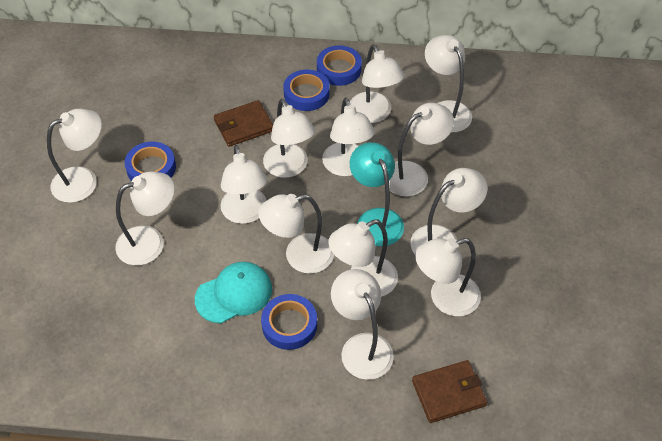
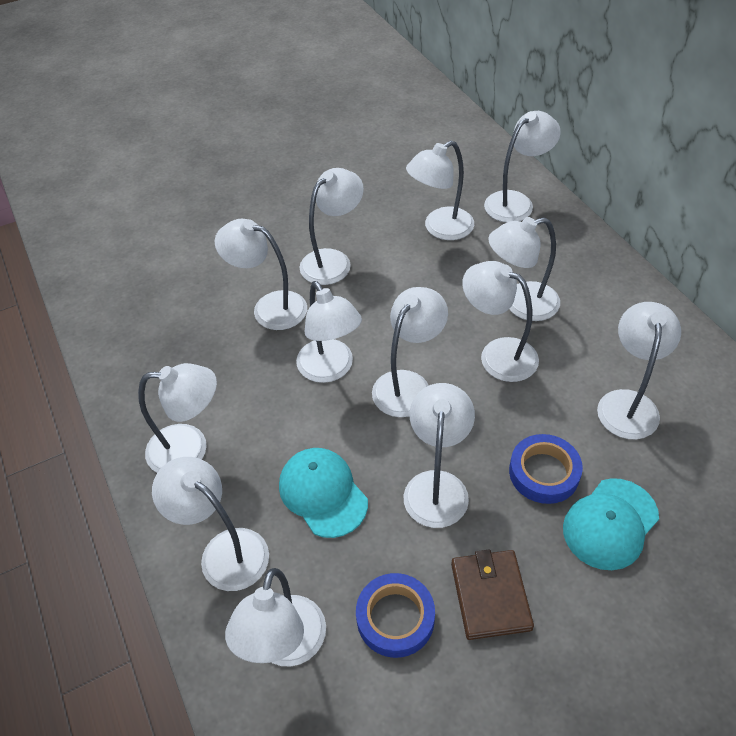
blue tape: [125,142,176,181] [261,294,317,350] [283,70,330,111] [317,45,362,86] = 4 -> [356,573,435,658] [509,434,583,504] = 2
brown wallet: [214,100,273,147] [412,360,487,423] = 2 -> [451,550,534,640] = 1
turquoise cap: [195,262,272,323] = 1 -> [279,448,368,538] [563,478,659,570] = 2
turquoise lamp: [350,142,404,246] = 1 -> none = 0

